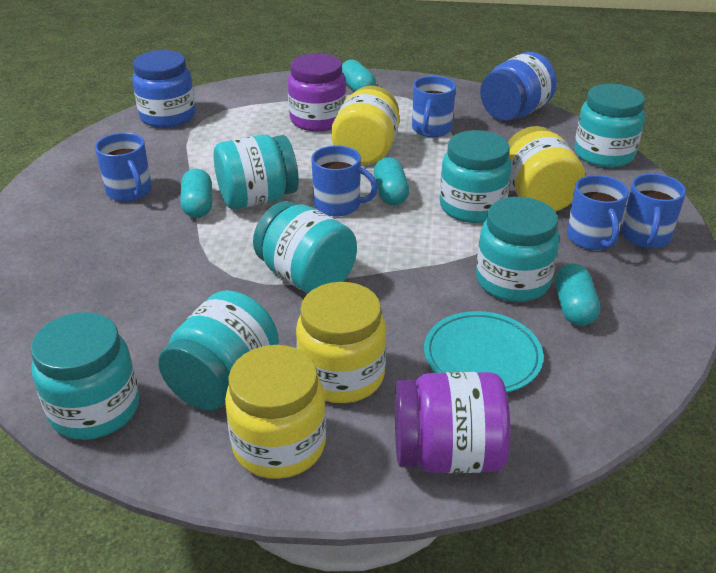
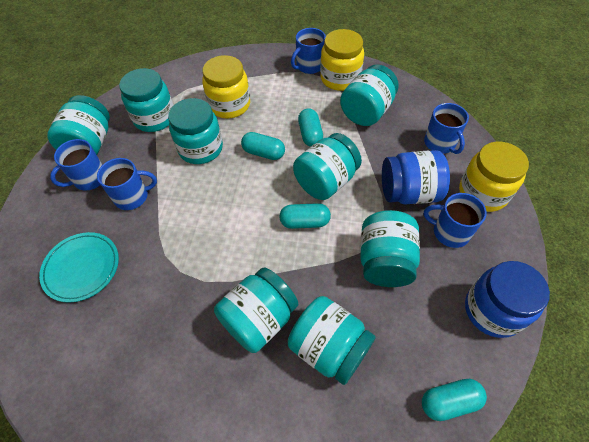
purple jar: [288,53,346,132] [395,372,510,473] = 2 -> none = 0
turquoise jar: [31,312,139,440] [158,290,279,411] [214,135,299,209] [253,201,357,294] [440,130,512,223] [476,197,560,302] [574,84,645,168] = 7 -> [47,95,110,155] [119,68,173,132] [168,98,223,164] [214,267,298,353] [288,296,376,385] [293,133,362,200] [340,64,399,126] [360,210,420,287] = 8
yellow jar: [225,345,326,479] [296,282,386,403] [331,86,399,165] [508,126,585,212] = 4 -> [202,55,250,119] [320,29,364,91] [459,142,529,212] = 3

